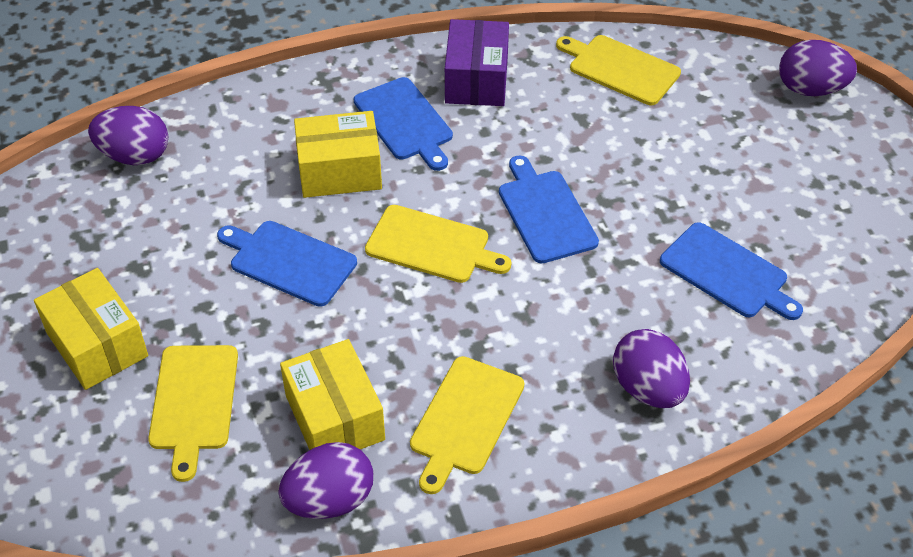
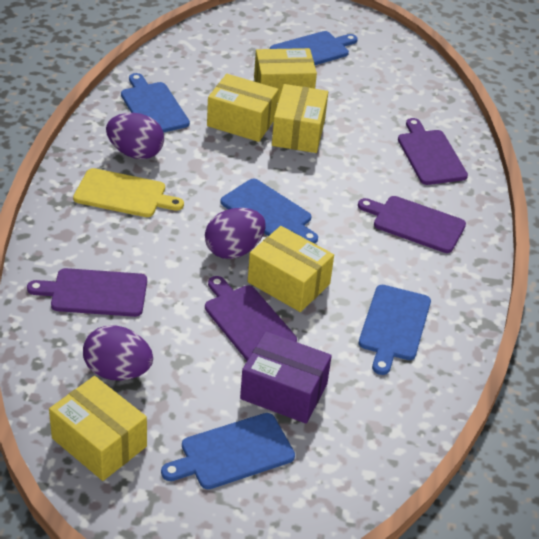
blue cutting board: [217,221,357,307] [354,77,453,171] [499,156,599,264] [660,222,803,320] = 4 -> [121,73,190,133] [161,413,295,489] [220,179,318,244] [270,31,358,65] [359,285,431,375] = 5
purple cutting board: none = 0 -> [27,268,147,317] [205,276,297,361] [358,196,466,253] [398,118,468,185] = 4
purple egg: [88,106,168,165] [278,442,373,519] [613,329,690,408] [779,40,857,96] = 4 -> [83,325,153,381] [106,113,164,159] [205,208,266,259] = 3
yellow box: [34,268,148,390] [280,339,385,450] [294,111,382,198] = 3 -> [49,376,147,481] [207,74,279,142] [248,226,334,312] [254,48,317,101] [272,84,328,153] = 5
yellow cutting board: [148,345,238,482] [365,205,511,283] [410,356,524,494] [556,35,681,105] = 4 -> [73,168,184,217] = 1

